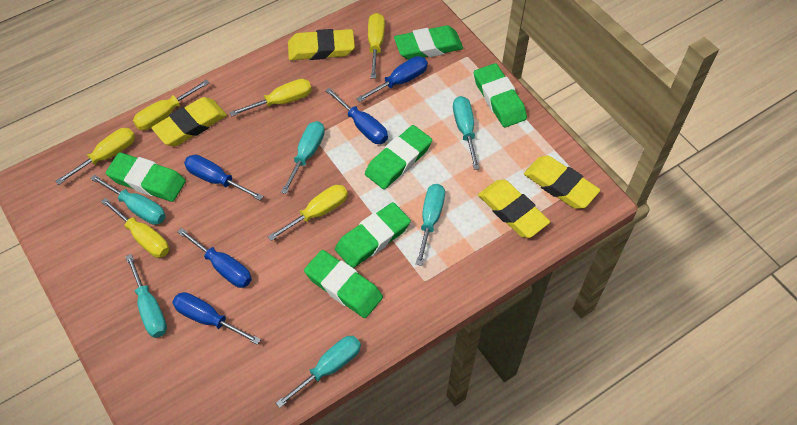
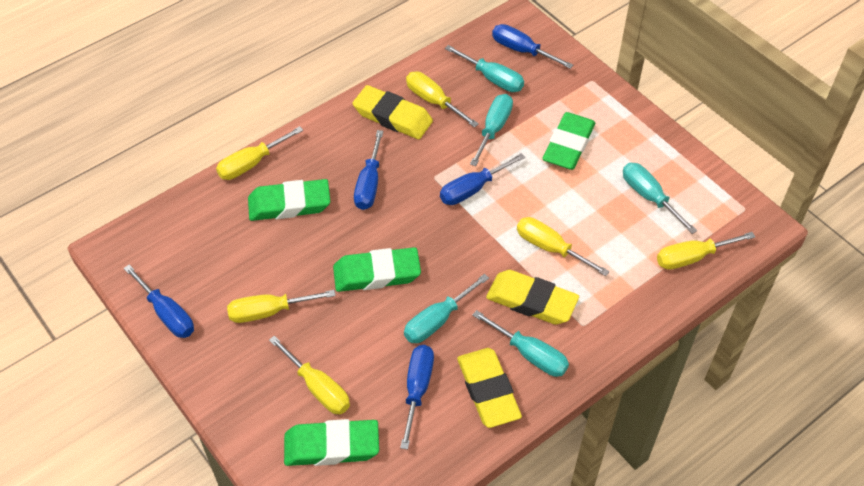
green eraser: [106,152,186,202] [304,250,383,318] [335,202,411,268] [365,125,432,189] [394,25,463,60] [474,63,527,128] = 6 -> [248,179,331,221] [284,419,379,466] [333,247,421,292] [542,112,595,170] = 4
turquoise screwdriver: [90,174,166,225] [125,254,167,338] [276,336,361,408] [281,121,325,194] [416,184,445,266] [453,96,480,170] = 6 -> [404,274,489,343] [445,45,524,92] [470,94,513,166] [472,310,569,377] [623,163,697,234] = 5
yellow eraser: [152,97,227,146] [288,29,355,60] [478,180,550,238] [524,156,600,209] = 4 -> [353,85,433,139] [457,348,522,428] [486,270,579,324] = 3

